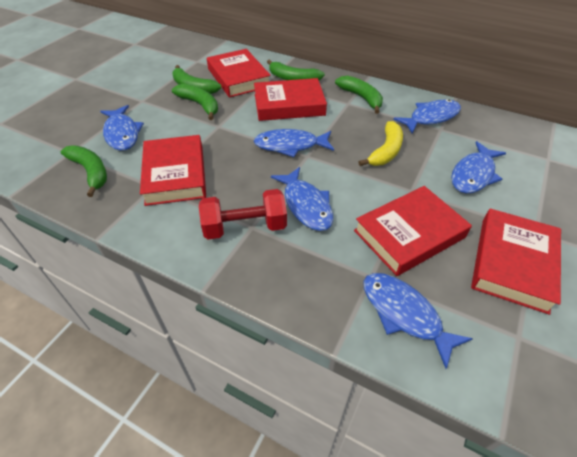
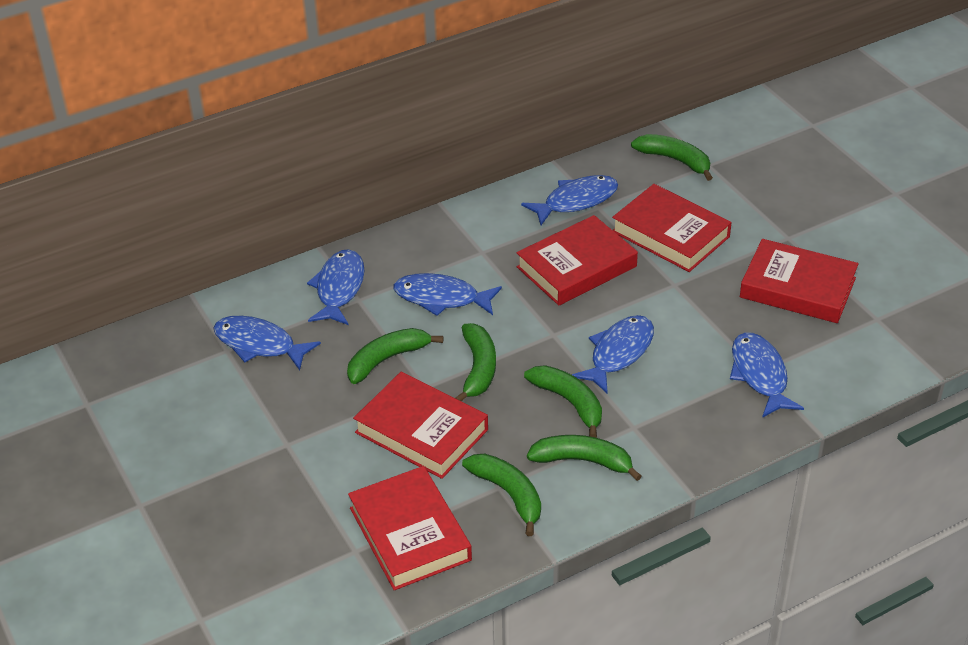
green banana: [61,145,107,197] [172,65,221,94] [172,84,218,120] [267,59,325,80] [335,76,383,114] = 5 -> [347,328,443,384] [456,323,496,401] [462,454,541,536] [524,365,602,437] [527,435,642,481] [631,134,713,181] = 6
red dumbbell: [199,189,287,240] = 1 -> none = 0
yellow banana: [359,121,403,166] = 1 -> none = 0

